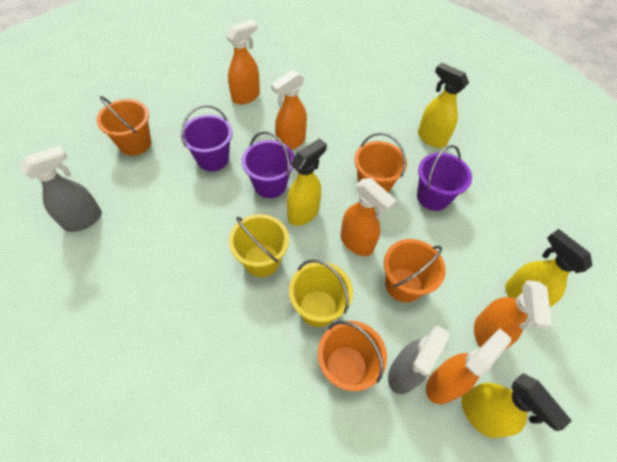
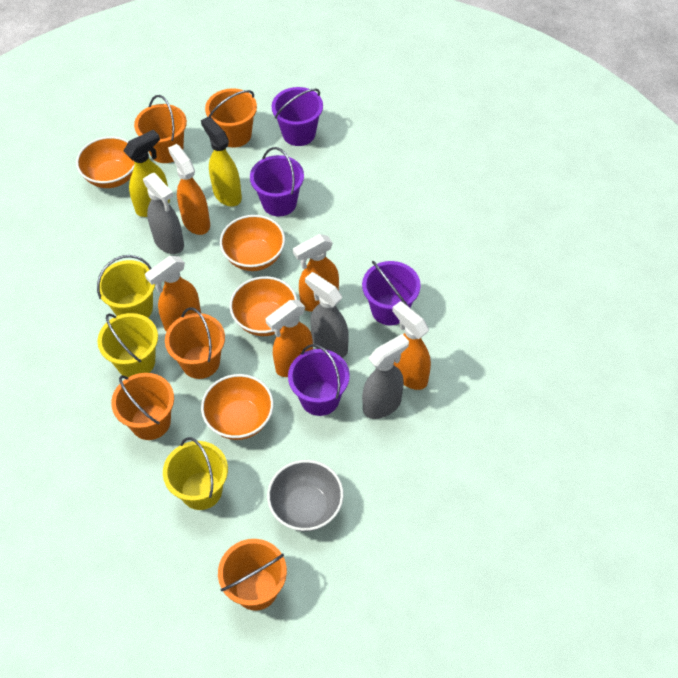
grey bowl: none = 0 -> [267,460,344,531] = 1
grey spray bottle: [21,145,102,232] [388,326,450,394] = 2 -> [143,173,184,254] [305,272,349,358] [362,334,409,419] = 3
orange bowl: none = 0 -> [76,136,134,188] [201,374,274,440] [220,215,285,271] [229,276,297,336] = 4
orange bucket: [96,96,151,156] [318,321,387,391] [354,133,407,193] [384,239,446,303] = 4 -> [111,373,174,440] [134,95,187,163] [165,307,225,379] [205,88,257,148] [218,539,287,611] = 5
purple bucket: [180,105,233,172] [242,131,295,198] [417,145,472,211] = 3 -> [250,147,304,216] [272,87,323,146] [288,344,350,416] [362,261,421,325] = 4
yellow bucket: [229,214,289,277] [289,259,353,327] = 2 -> [97,255,155,318] [97,313,158,377] [163,437,228,510] = 3
yellow spray bottle: [287,138,327,226] [418,63,469,148] [462,373,572,438] [505,229,593,307] = 4 -> [124,129,170,217] [201,117,242,207] = 2

